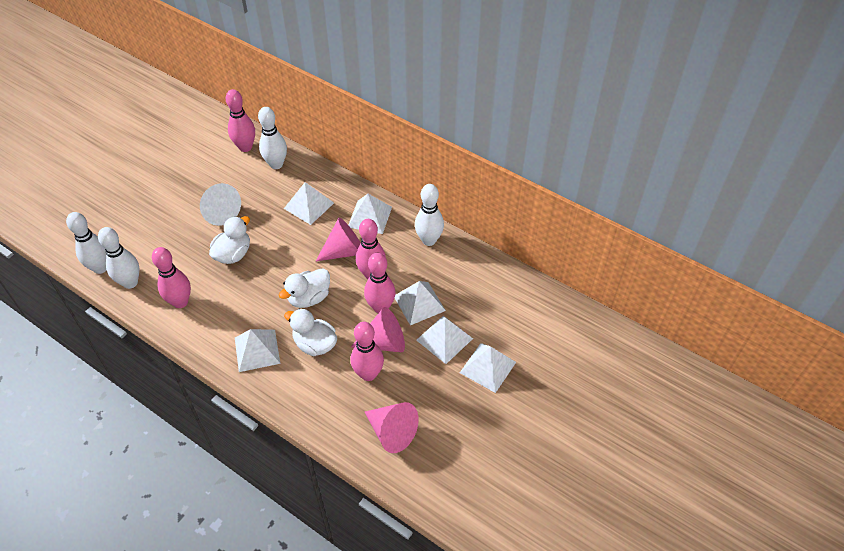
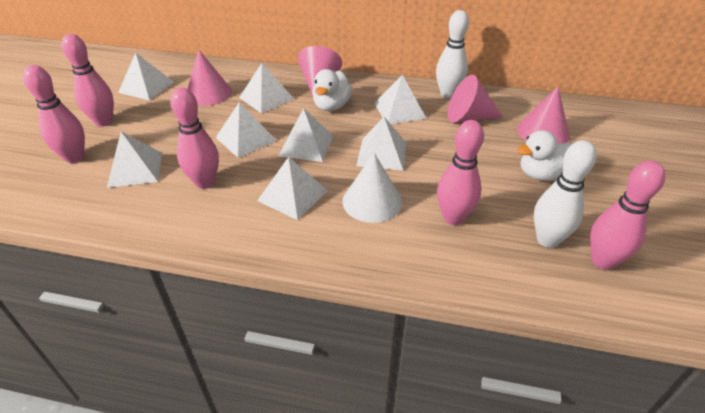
pink cone: [316,218,361,261] [351,307,405,352] [365,402,419,453] = 3 -> [187,50,232,106] [298,46,342,96] [448,75,503,123] [517,86,570,144] = 4
white bowling pin: [66,212,107,274] [98,227,139,289] [258,107,287,169] [415,184,444,246] = 4 -> [436,10,469,98] [534,140,597,248] = 2
white duck: [209,216,250,264] [279,268,330,308] [284,308,337,356] = 3 -> [312,69,352,111] [517,130,574,181] = 2
white pyramid: [235,329,280,372] [284,182,334,225] [348,194,392,234] [395,281,446,325] [416,316,473,364] [460,343,516,393] = 6 -> [107,132,162,188] [118,53,174,100] [216,102,277,158] [239,63,294,113] [257,157,328,220] [279,108,333,162] [356,117,406,171] [374,75,426,124] = 8

